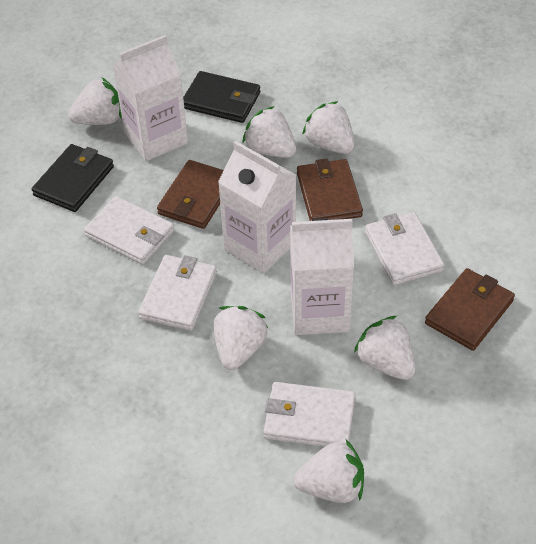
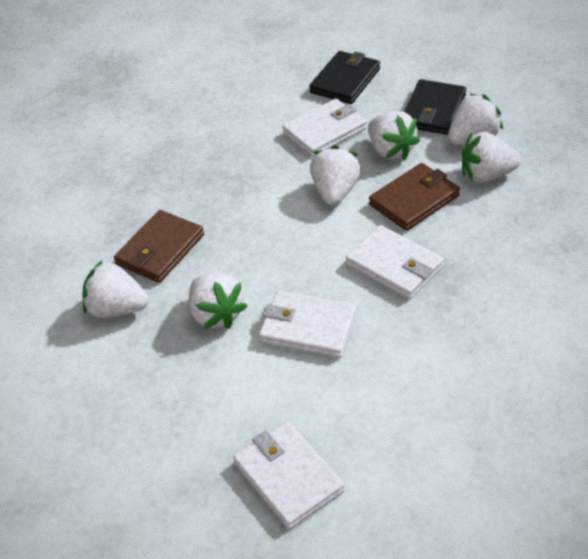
brown wallet: [157,160,224,229] [297,158,363,221] [425,268,515,351] = 3 -> [114,210,204,283] [369,163,460,231] = 2
white carton: [112,35,188,161] [218,141,296,274] [290,218,354,335] = 3 -> none = 0

